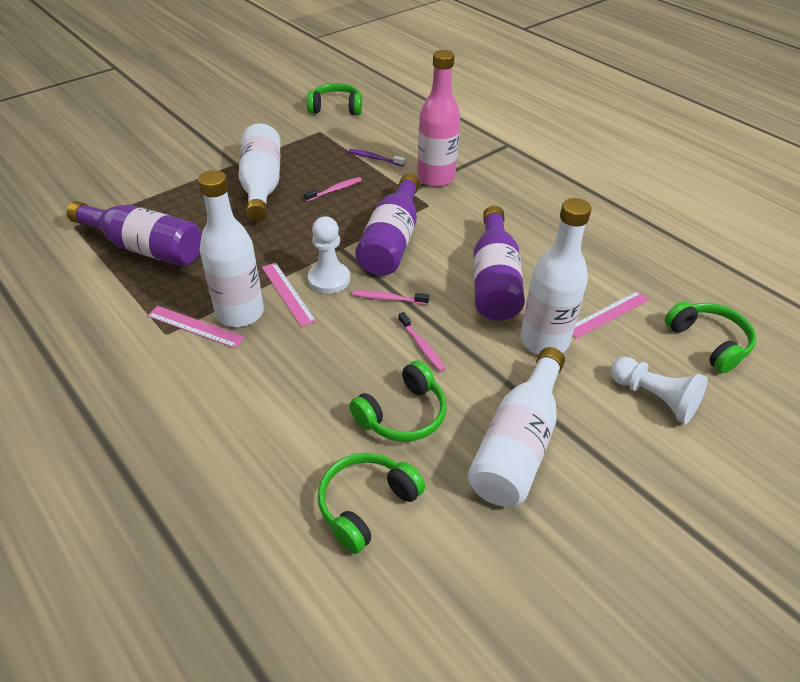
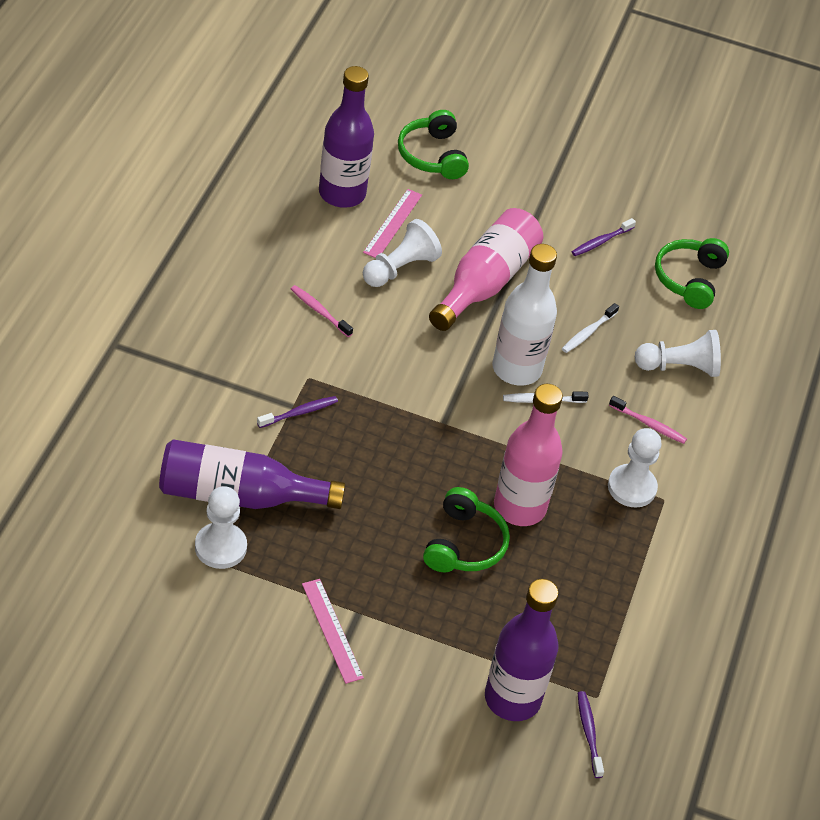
green headphones: [307,83,362,115] [318,453,425,554] [349,360,447,442] [665,301,756,373] = 4 -> [398,110,469,179] [423,487,510,572] [655,238,729,309] = 3
pink bottle: [417,50,460,187] = 1 -> [429,208,543,331] [494,384,563,526] = 2
pink ruler: [147,306,245,348] [262,262,316,327] [572,291,649,339] = 3 -> [302,579,364,684] [363,189,422,258] = 2
pink toothbrush: [304,177,362,202] [352,290,429,305] [398,312,446,372] = 3 -> [291,285,353,337] [609,396,687,444] = 2
purple toothbrush: [348,149,405,166] = 1 -> [257,396,338,428] [572,218,636,256] [578,691,604,778] = 3
white bottle: [198,170,264,327] [238,123,280,222] [467,347,565,507] [520,198,591,354] = 4 -> [492,244,557,386] = 1
white pawn: [308,216,350,294] [611,357,708,424] = 2 -> [195,486,247,569] [363,219,442,287] [608,428,661,507] [635,330,721,377] = 4
white toothbrush: none = 0 -> [503,392,589,403] [562,303,619,353] = 2

